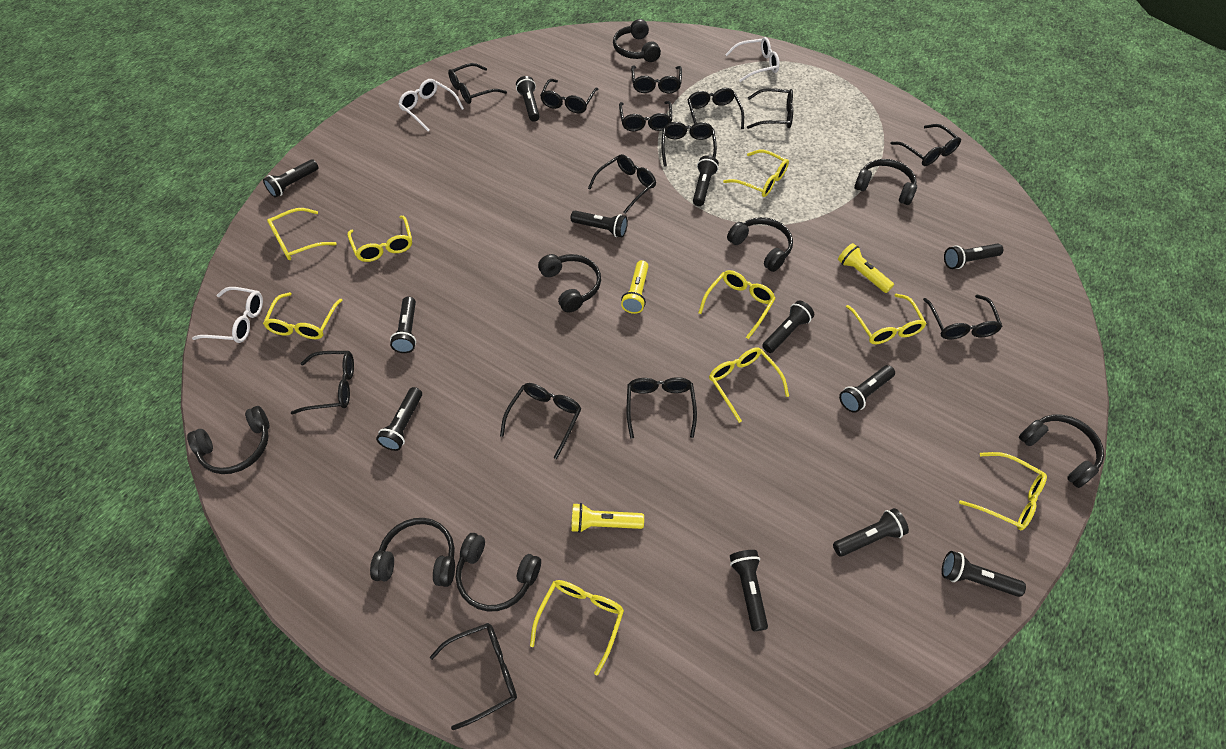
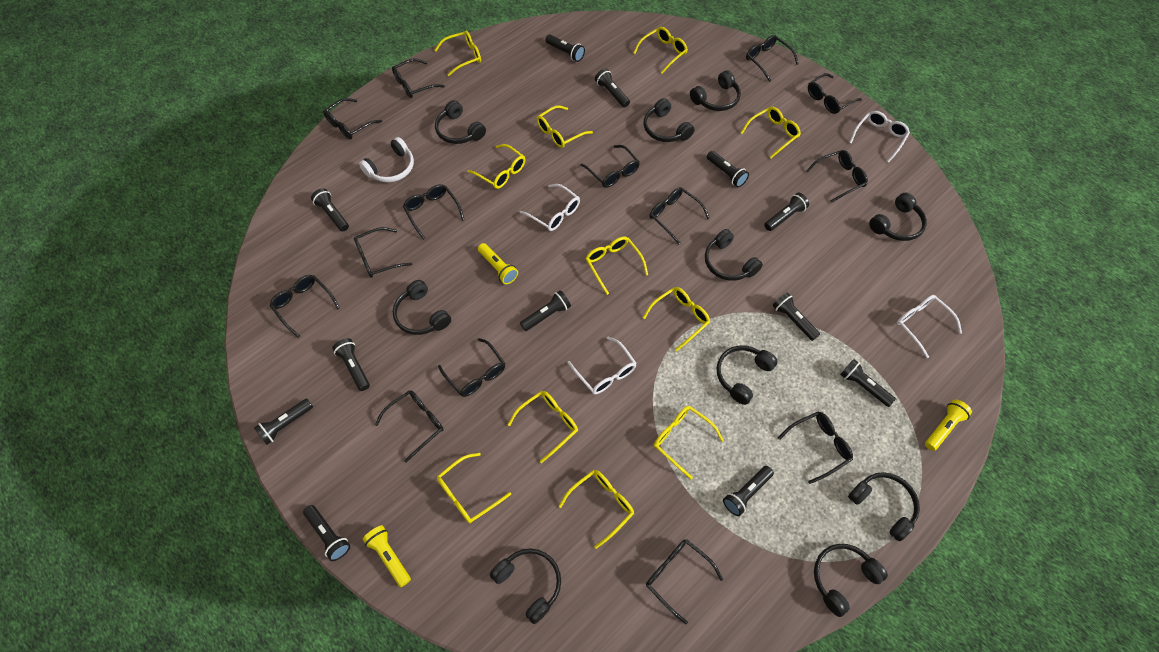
black headphones: [187,406,269,474] [370,518,455,587] [456,533,541,612] [538,254,601,313] [613,19,661,62] [727,217,793,272] [854,159,917,205] [1019,415,1104,488] = 8 -> [393,280,451,335] [435,100,486,144] [490,548,561,624] [644,98,695,142] [690,70,741,111] [705,229,763,281] [716,345,778,405] [814,544,888,617] [848,472,920,542] [869,193,927,241] = 10
white glasses: [192,287,263,343] [398,79,464,131] [725,37,780,82] = 3 -> [520,184,580,231] [568,337,636,395] [849,111,910,162] [897,295,962,358] = 4
white headphones: none = 0 -> [359,137,414,182] = 1
yellow glasses: [263,292,342,339] [267,208,337,260] [348,216,412,262] [530,580,624,675] [698,270,776,339] [709,347,789,423] [723,150,789,197] [846,293,927,344] [959,452,1047,530] = 9 -> [435,31,481,76] [437,453,511,523] [467,144,525,189] [508,391,578,463] [537,105,593,148] [559,470,634,549] [585,237,648,295] [633,27,688,73] [643,287,710,351] [654,406,724,479] [741,107,801,158] = 11

